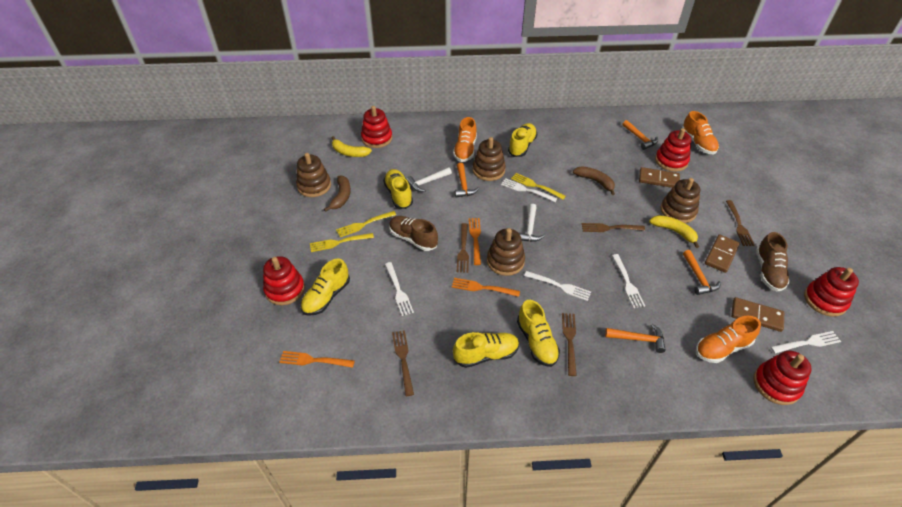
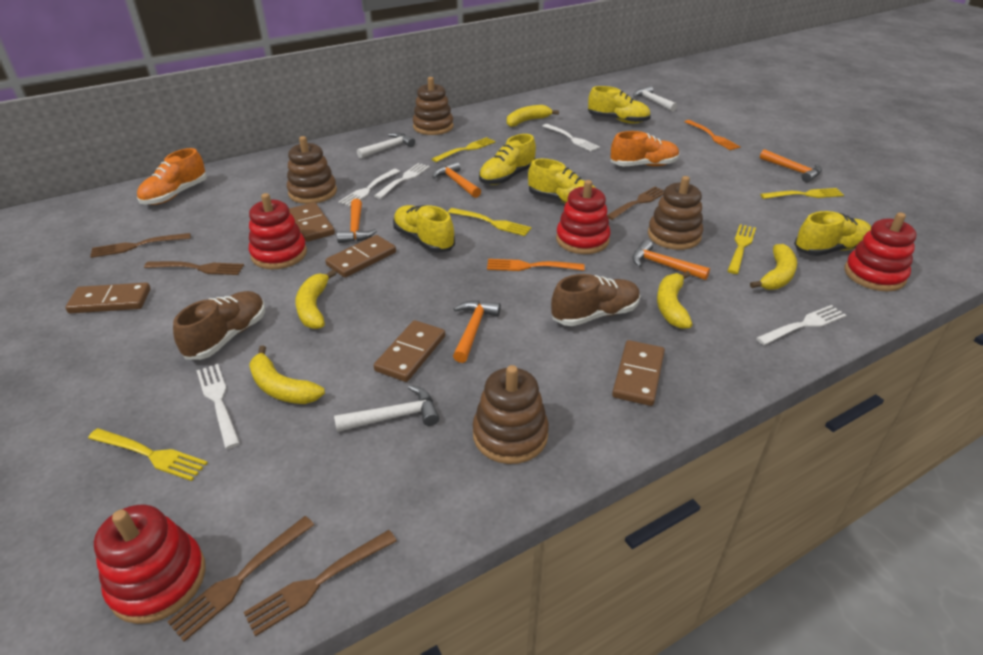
brown banana: [324,176,351,212] [573,166,615,195] = 2 -> none = 0
brown domino: [639,167,680,188] [705,234,740,273] [731,297,784,332] = 3 -> [65,283,151,313] [289,202,335,242] [325,235,396,277] [374,320,445,382] [612,340,665,406] = 5
orange fork: [279,351,355,368] [452,278,520,297] [469,218,481,265] = 3 -> [487,259,585,271] [685,120,740,150] = 2
orange hammer: [455,163,479,198] [605,324,666,353] [622,120,658,150] [683,250,721,295] = 4 -> [337,199,377,243] [432,161,481,198] [453,301,501,363] [632,240,710,280] [760,149,822,182] = 5
orange shoe: [453,117,477,162] [682,111,719,154] [696,316,761,363] = 3 -> [137,148,207,205] [611,131,679,166] = 2
red stacking toy: [263,256,305,305] [361,106,392,148] [655,128,691,172] [754,351,812,405] [804,267,859,317] = 5 -> [94,505,206,624] [249,193,307,269] [556,180,610,254] [845,212,916,291] = 4
white hammer: [406,167,452,192] [519,204,545,242] = 2 -> [334,385,439,432] [357,133,415,159] [633,86,677,112] = 3
yellow banana: [332,136,372,157] [649,215,699,248] = 2 -> [249,345,325,404] [295,270,336,329] [507,105,559,127] [657,271,693,329] [750,244,797,290] = 5
yellow fork: [310,233,374,252] [336,211,396,237] [511,173,566,199] = 3 -> [88,428,208,481] [432,137,495,162] [448,208,532,236] [727,224,756,274] [760,188,844,199] = 5

